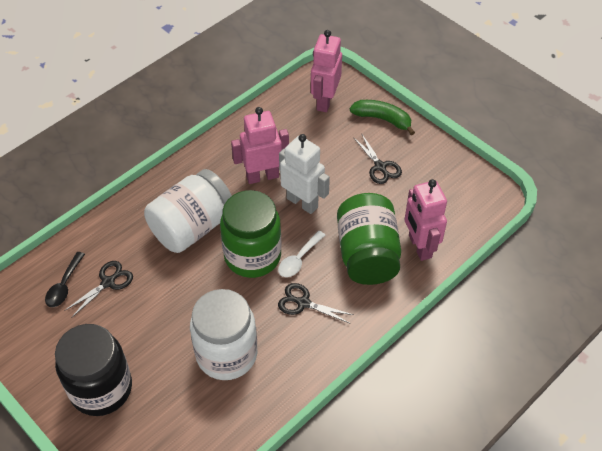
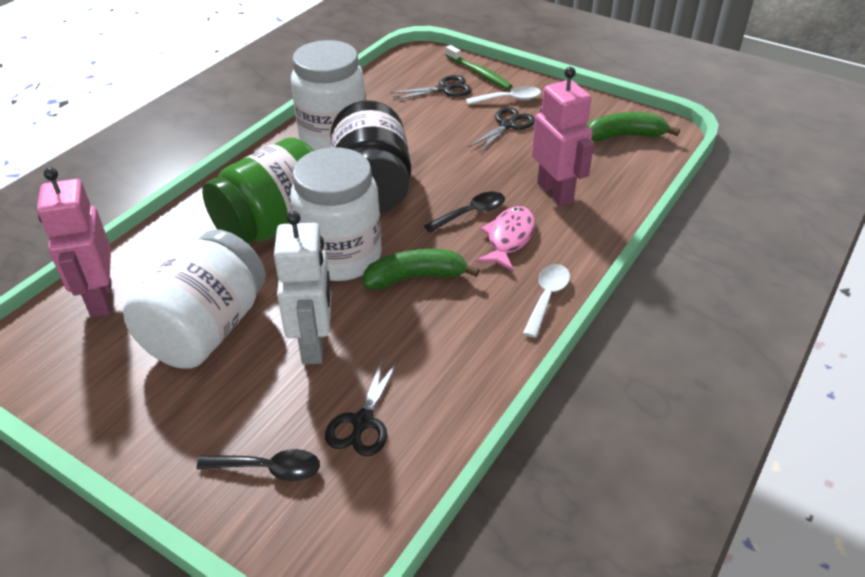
black spoon: [45,252,85,307] = 1 -> [197,449,320,481] [424,192,505,233] = 2
green banana: [350,100,415,135] = 1 -> [363,249,480,290] [587,112,680,141] = 2
green jar: [220,190,281,278] [337,193,401,285] = 2 -> [202,137,314,244] = 1
green toothbrush: none = 0 -> [445,45,512,90] = 1
pink fish: none = 0 -> [476,206,535,271] = 1
pink robot: [231,107,289,184] [311,30,342,112] [405,179,447,261] = 3 -> [37,167,112,317] [532,67,594,206] = 2
white jar: [144,169,232,253] [190,289,257,380] = 2 -> [123,229,266,368] [290,148,382,281] [291,40,366,151] = 3
white spoon: [278,231,325,277] = 1 -> [466,86,541,105] [523,264,570,338] = 2

